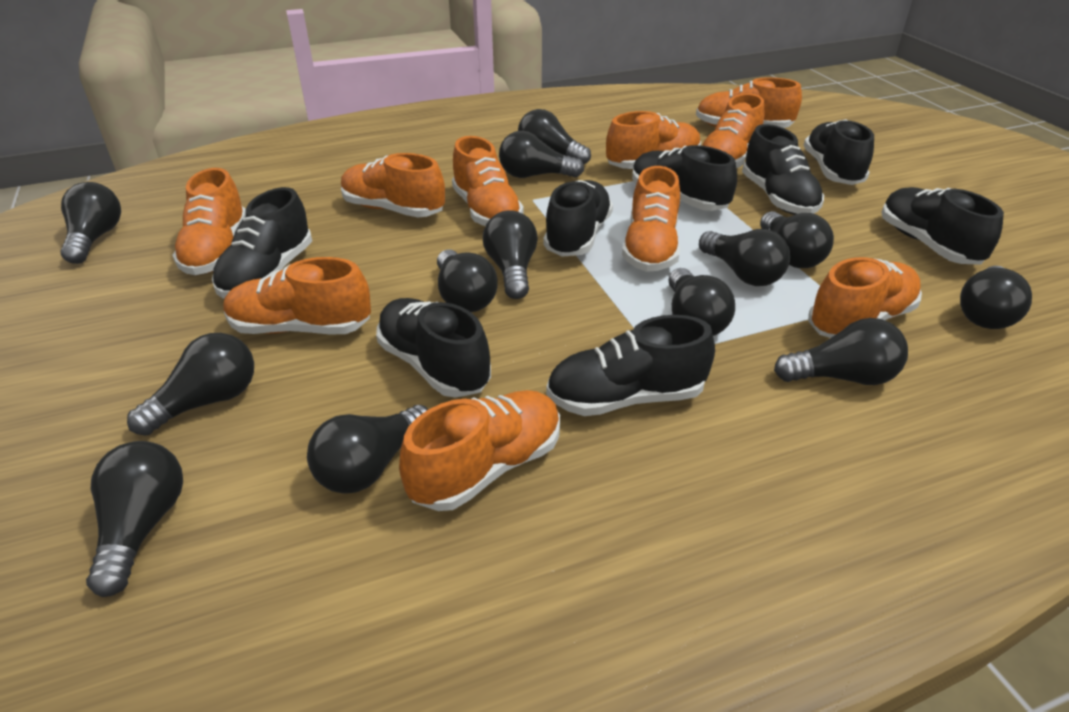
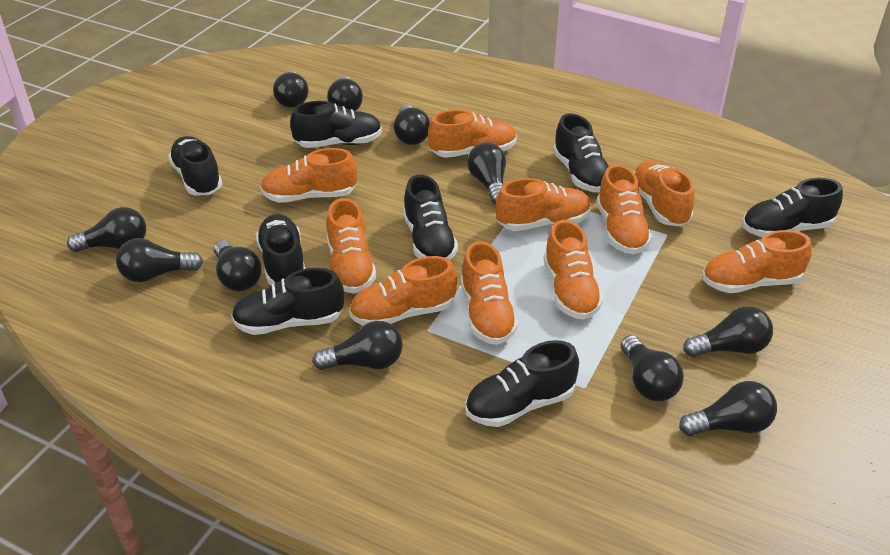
black light bulb: [60,182,121,264] [86,441,183,597] [127,333,254,436] [307,405,428,494] [437,250,497,312] [483,210,538,299] [499,131,584,178] [518,109,591,164] [668,268,735,336] [699,229,790,286] [760,211,834,268] [774,318,908,385] [960,266,1032,329] = 13 -> [67,207,146,252] [116,238,203,282] [214,240,262,291] [273,71,308,108] [313,321,403,370] [327,76,363,111] [394,104,430,145] [467,143,506,205] [621,335,684,401] [679,381,777,436] [683,306,773,357] = 11

